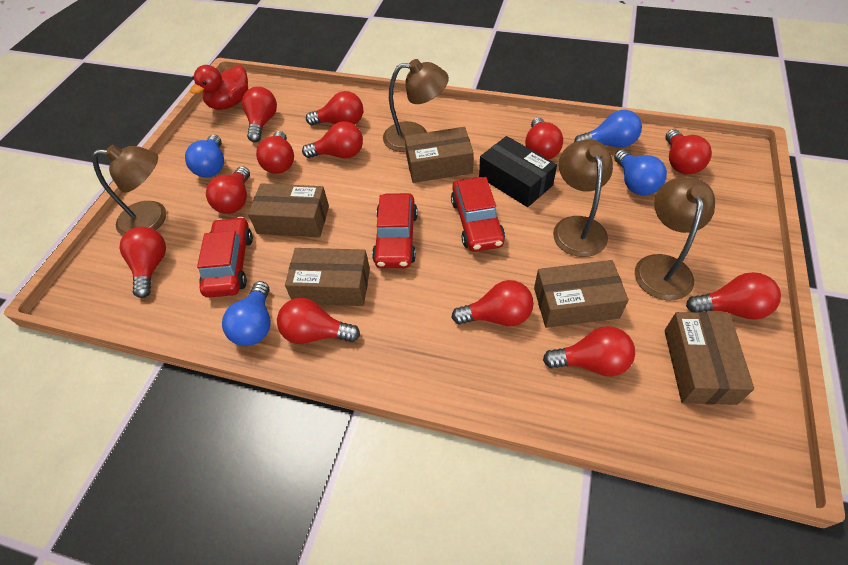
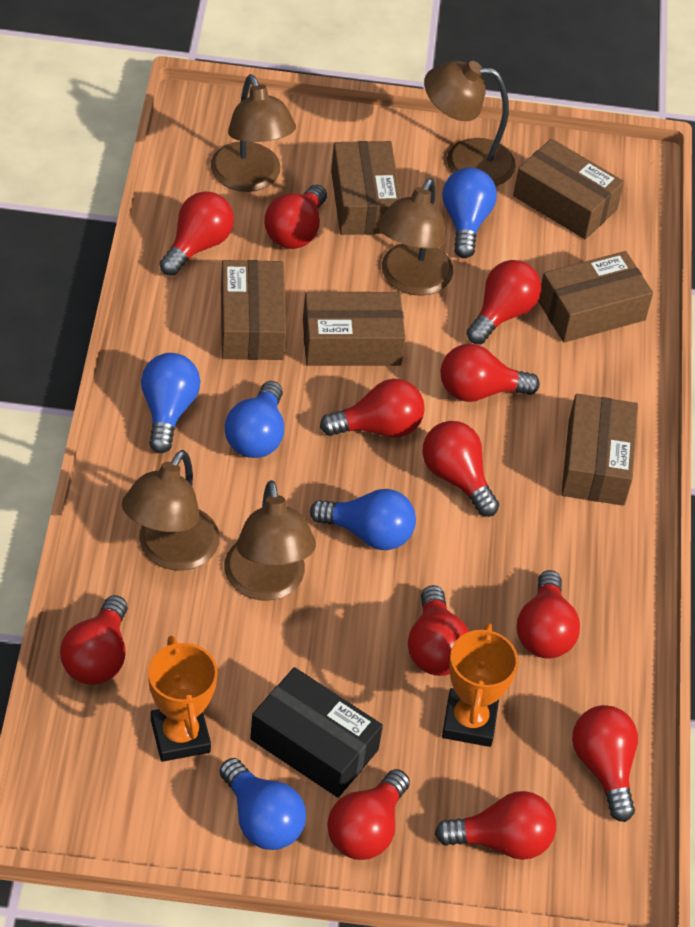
blue light bulb: [185,135,224,178] [222,281,271,346] [574,110,642,148] [614,149,667,195] = 4 -> [141,353,200,453] [219,758,306,850] [225,381,284,458] [310,489,416,550] [442,167,497,258] = 5
brown box: [248,183,329,237] [285,248,370,306] [405,127,474,183] [534,260,629,328] [665,312,754,405] = 5 -> [221,260,286,360] [303,292,405,366] [331,141,401,235] [513,139,624,239] [538,251,653,343] [561,394,638,506] = 6
brown lamp: [92,145,166,236] [383,59,449,152] [553,139,613,257] [635,177,715,300] = 4 -> [122,450,220,571] [211,74,296,192] [224,480,316,601] [377,178,453,296] [424,61,516,186] = 5
orange trophy: none = 0 -> [148,636,218,762] [442,623,518,747] = 2
red car: [197,217,253,298] [372,193,418,268] [451,177,505,252] = 3 -> none = 0
red duck: [190,65,248,110] = 1 -> none = 0

